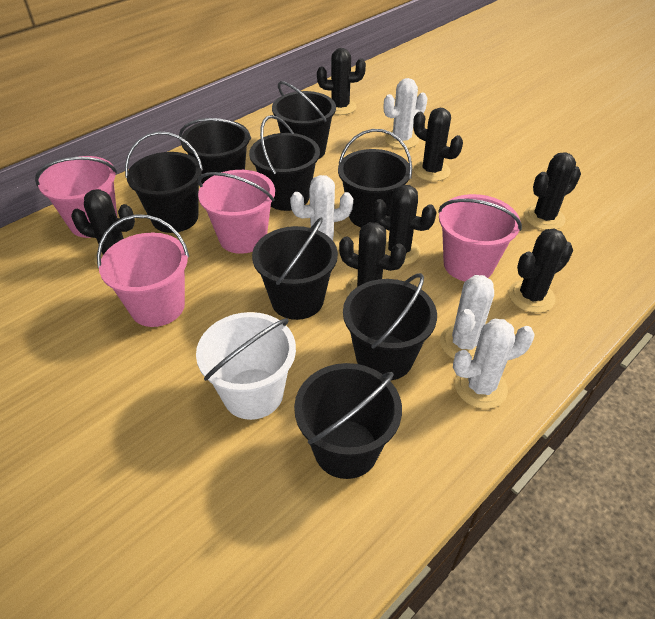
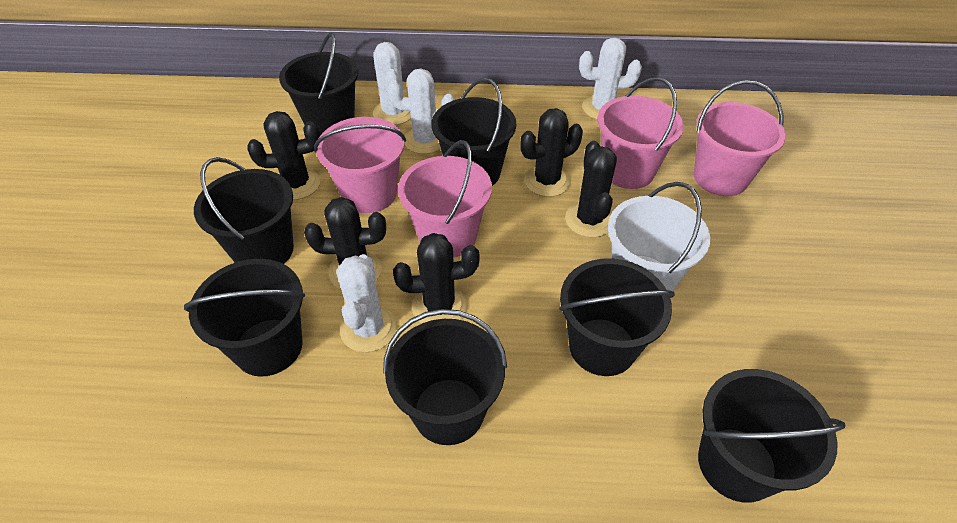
black bucket: [125,132,203,233] [179,118,251,184] [249,115,320,211] [252,218,338,320] [272,81,336,159] [294,363,402,479] [338,129,412,228] [343,273,437,381] = 8 -> [184,259,305,377] [194,157,294,264] [279,33,358,136] [383,309,507,445] [431,78,516,186] [559,258,675,376] [698,369,845,503] = 7
black cactus: [71,189,135,266] [317,48,366,115] [339,222,406,295] [373,185,437,265] [413,108,463,181] [509,229,573,313] [524,152,581,230] = 7 -> [247,111,320,200] [304,197,386,289] [393,233,480,324] [520,108,583,197] [565,141,617,238] = 5

